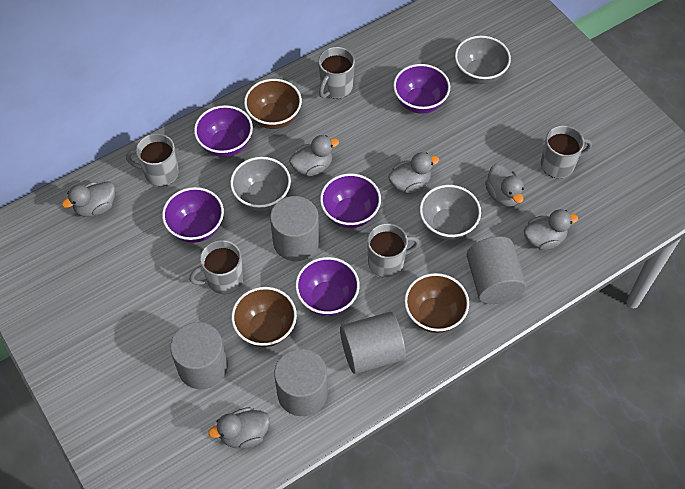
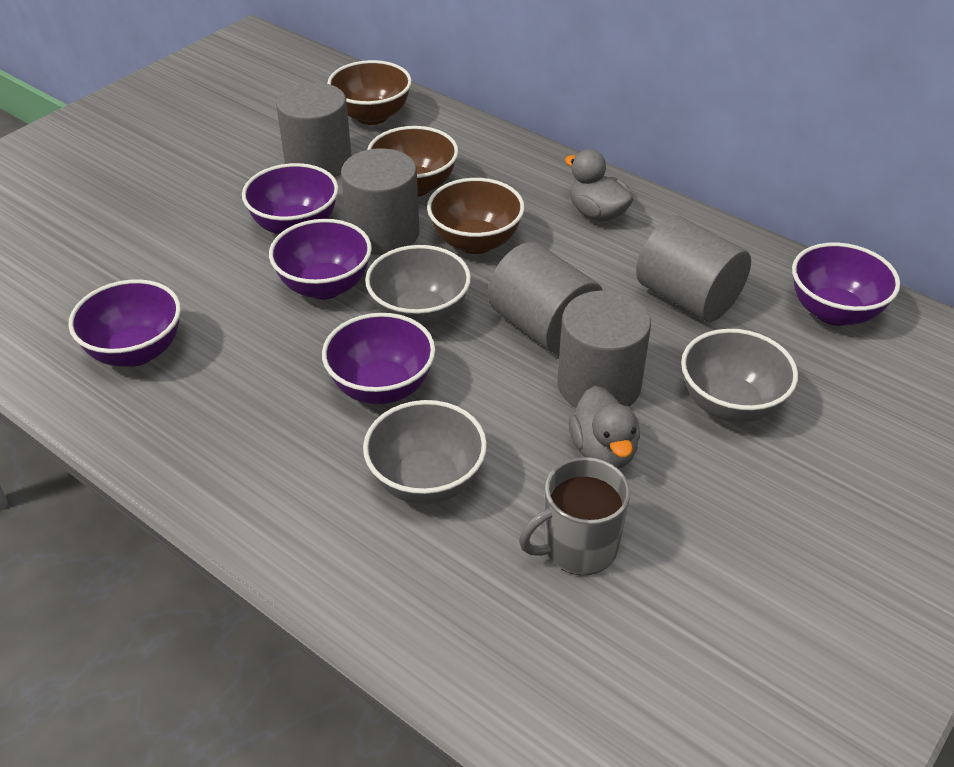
grey duck: [62,181,115,217] [208,407,270,449] [289,135,339,176] [388,152,439,194] [485,164,524,207] [524,209,578,250] = 6 -> [565,149,633,221] [569,386,640,469] = 2
grey mug: [126,133,179,187] [189,240,243,294] [319,47,355,99] [367,223,419,278] [541,125,592,178] = 5 -> [519,457,630,575] = 1

